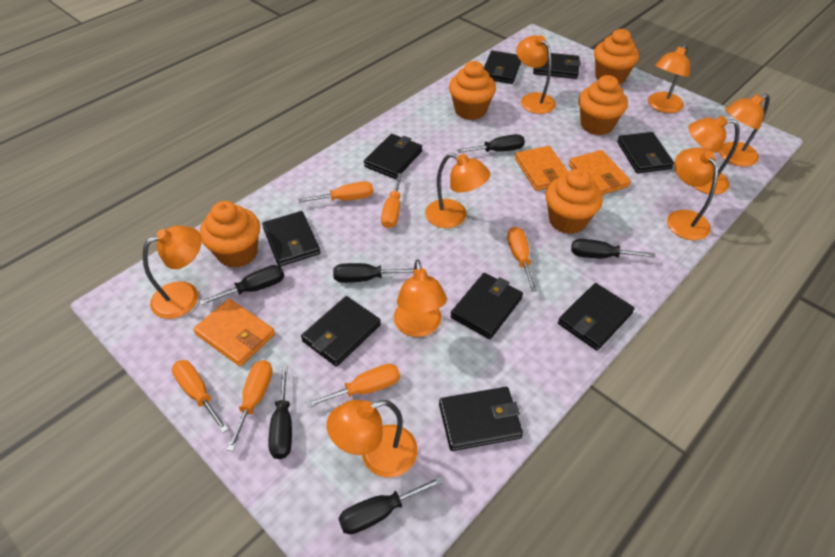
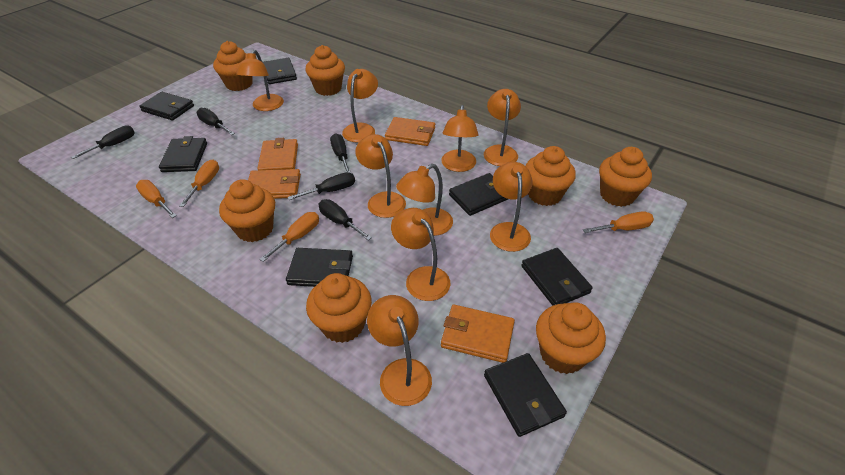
black screwdriver: [199,265,284,305] [268,366,292,459] [333,263,414,283] [338,476,443,534] [457,134,525,153] [571,239,655,258] = 6 -> [71,125,135,159] [196,108,235,135] [288,172,355,200] [319,199,372,240] [330,133,351,173] = 5
black wallet: [262,211,320,266] [301,296,381,367] [364,134,422,179] [439,387,523,451] [450,273,523,339] [484,51,521,84] [533,53,581,79] [558,283,635,350] [617,132,674,173] = 9 -> [139,92,194,121] [159,136,207,172] [263,58,297,84] [286,248,353,287] [449,173,508,216] [484,353,567,437] [521,248,593,306] = 7
orange cupcake: [200,201,260,268] [449,61,496,120] [545,169,603,234] [579,75,628,135] [594,29,639,85] = 5 -> [213,41,253,91] [219,179,275,242] [306,45,345,96] [306,273,372,343] [526,146,576,206] [536,302,606,374] [599,147,652,207] = 7
orange screwdriver: [172,360,229,433] [227,360,273,451] [298,182,373,203] [306,364,400,408] [381,173,403,228] [507,227,537,292] = 6 -> [136,180,177,218] [179,160,219,207] [259,212,319,262] [583,211,654,233] = 4
orange wallet: [193,299,275,366] [515,146,569,191] [569,150,631,195] = 3 -> [248,169,301,199] [257,138,298,170] [385,117,435,146] [441,305,515,363] = 4

